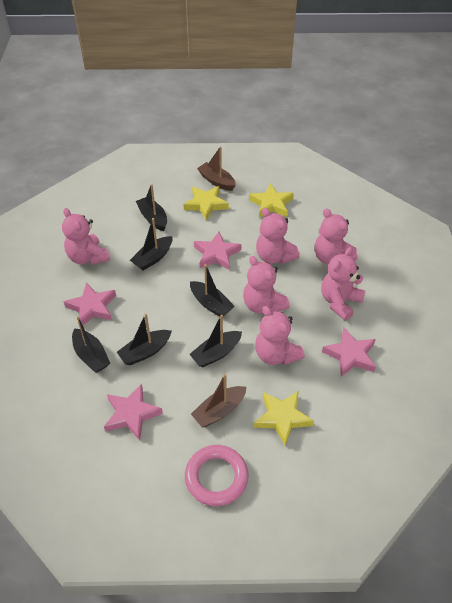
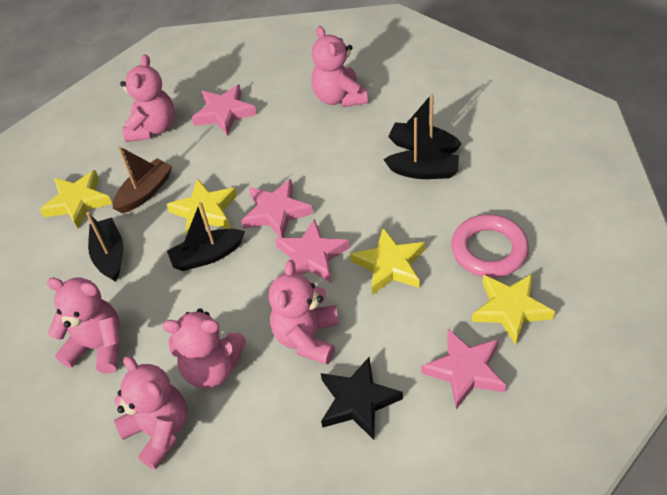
black boat: [72,316,110,373] [117,313,172,365] [130,218,173,270] [136,184,167,231] [189,315,242,368] [190,264,235,317] = 6 -> [86,212,124,282] [167,202,245,271] [383,117,459,179] [388,94,462,154] = 4
black star: none = 0 -> [321,357,403,440] = 1
brown boat: [191,374,246,427] [197,146,236,191] = 2 -> [113,146,172,213] = 1
yellow star: [183,186,229,221] [249,183,294,217] [254,391,314,446] = 3 -> [39,170,112,228] [166,178,237,235] [350,228,425,295] [472,273,555,345] = 4

